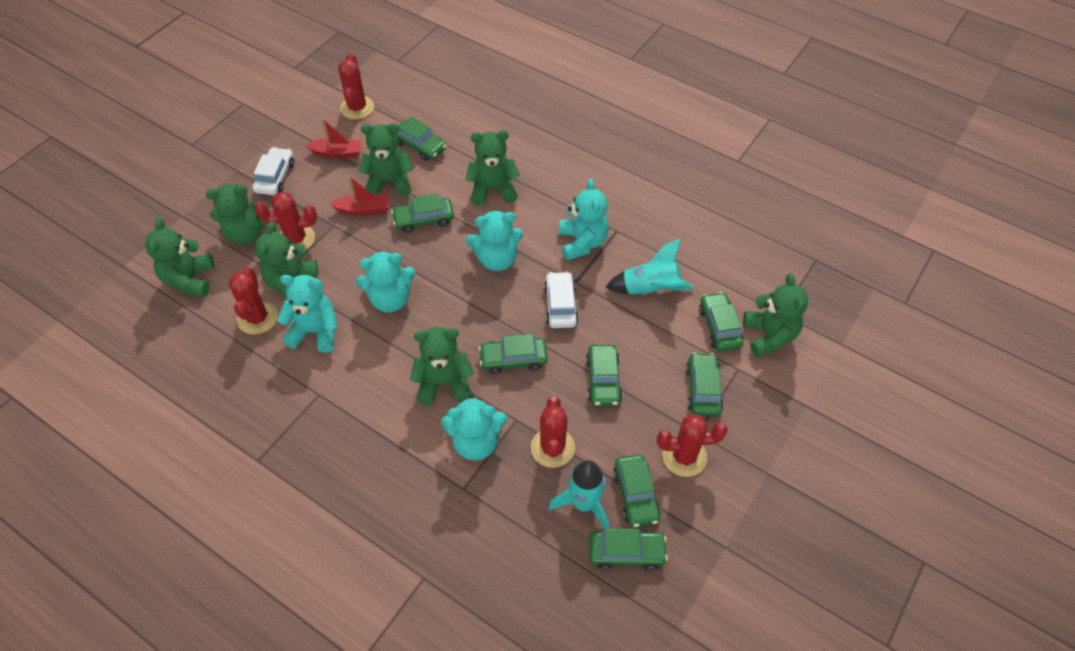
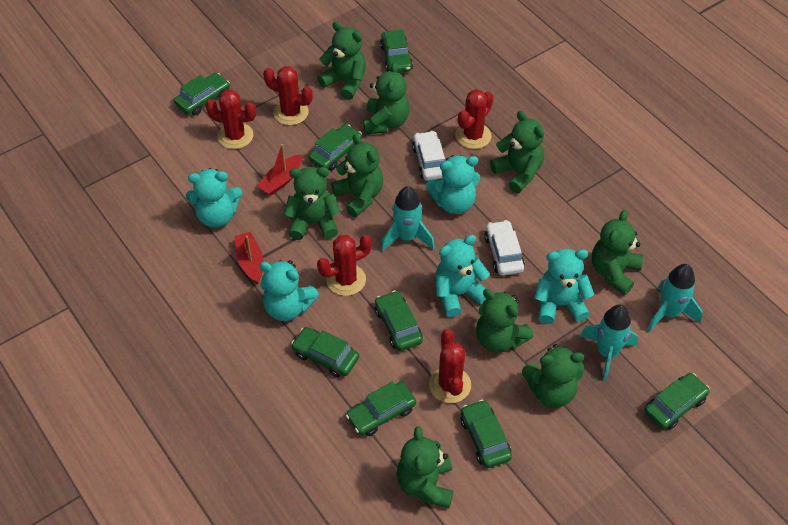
green teddy bear: [145,218,214,297] [206,184,268,244] [255,221,318,297] [358,123,413,196] [410,327,474,405] [466,130,520,206] [743,273,808,357] = 7 -> [284,167,341,240] [317,21,366,100] [331,134,383,217] [363,62,409,134] [397,426,453,508] [476,289,534,353] [490,111,544,193] [522,344,584,408] [592,210,643,295] = 9
turquoise rocket: [548,460,609,529] [606,239,694,295] = 2 -> [381,186,435,251] [580,304,638,381] [647,264,703,332] = 3

